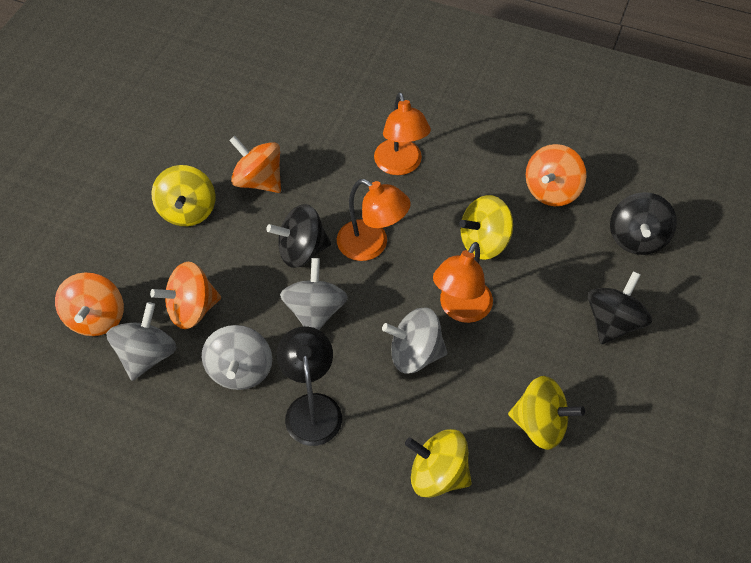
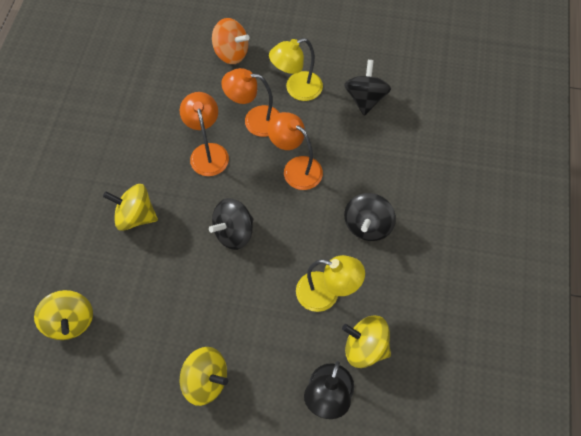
grey spinning top: [106,302,177,381] [202,325,272,390] [280,258,348,330] [382,307,448,373] = 4 -> none = 0
orange spinning top: [55,272,124,336] [150,262,221,329] [229,136,281,193] [526,144,587,206] = 4 -> [212,18,250,64] = 1
yellow lamp: none = 0 -> [269,38,323,101] [296,255,365,312] = 2

